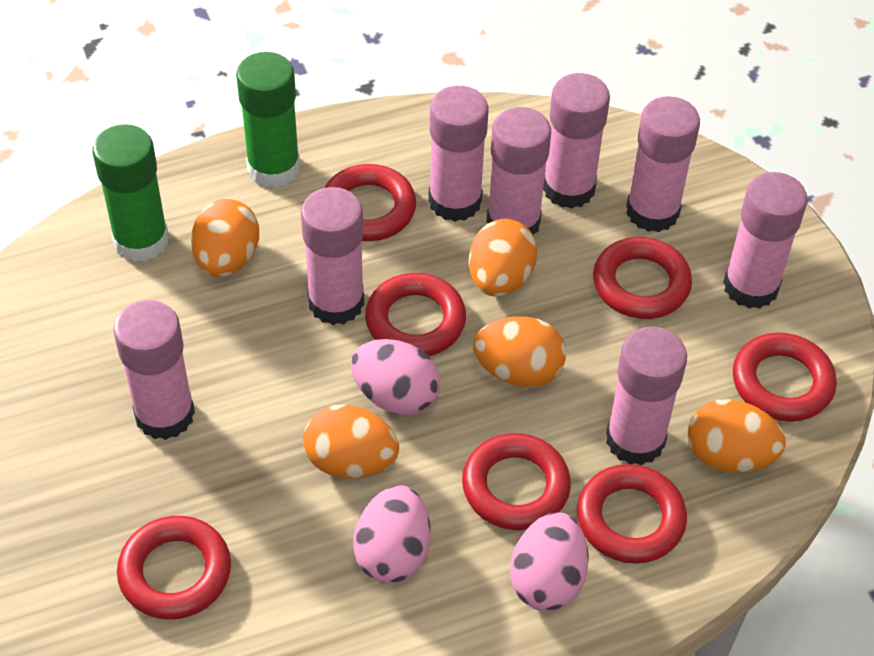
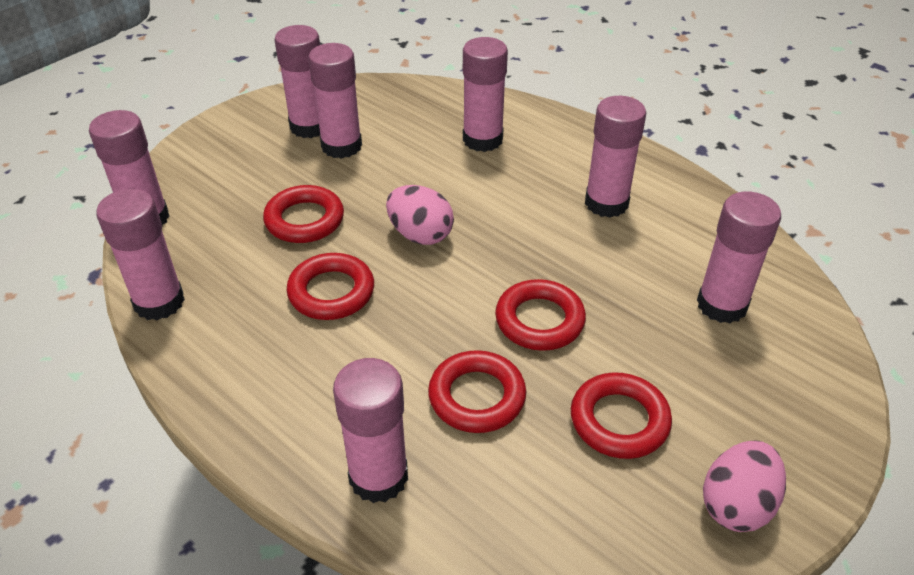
green glue stick: [93,124,169,262] [236,52,300,188] = 2 -> none = 0
orange egg: [191,199,259,277] [303,404,399,478] [469,219,537,296] [473,317,566,387] [688,399,786,472] = 5 -> none = 0
pink egg: [351,339,440,415] [353,485,430,583] [510,512,589,611] = 3 -> [386,185,454,245] [703,441,786,532] = 2
red ring: [117,516,231,619] [324,164,416,241] [365,273,466,356] [462,433,571,530] [577,464,687,564] [593,237,692,319] [733,333,837,422] = 7 -> [263,185,344,243] [286,253,374,320] [428,350,526,433] [495,279,586,351] [571,372,672,459] = 5

